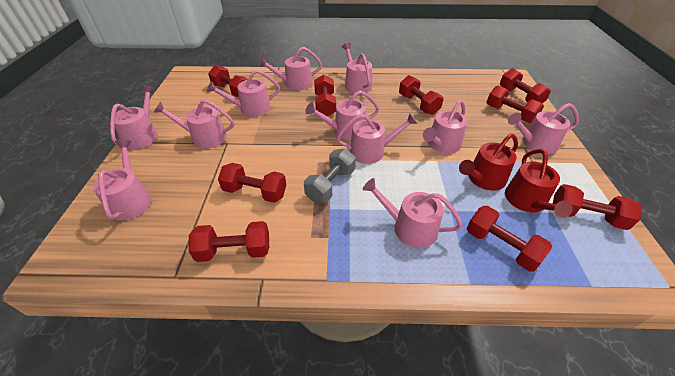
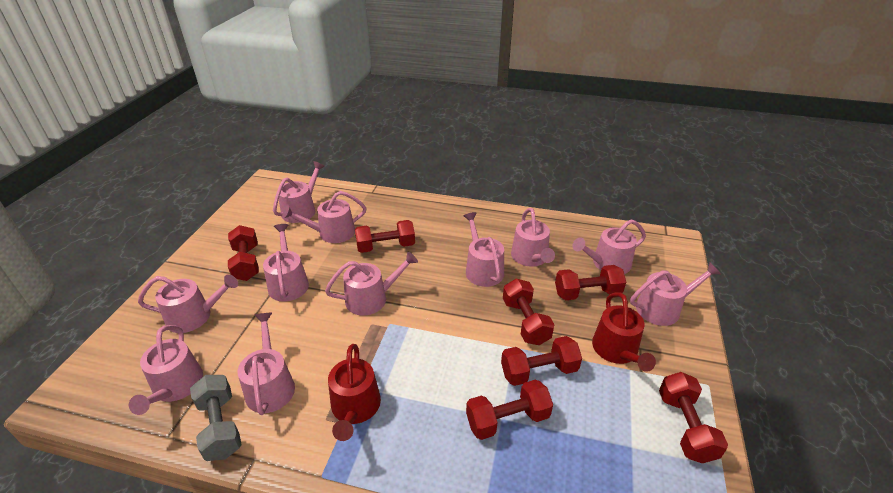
red dumbbell: [188,221,269,262] [208,65,248,97] [218,163,286,203] [314,75,336,116] [399,75,444,115] [466,206,552,272] [486,86,544,123] [500,68,551,103] [553,184,642,230] = 9 -> [228,225,259,281] [355,220,415,253] [466,379,553,440] [501,336,582,386] [503,279,555,345] [555,265,626,300] [659,372,728,463] = 7

